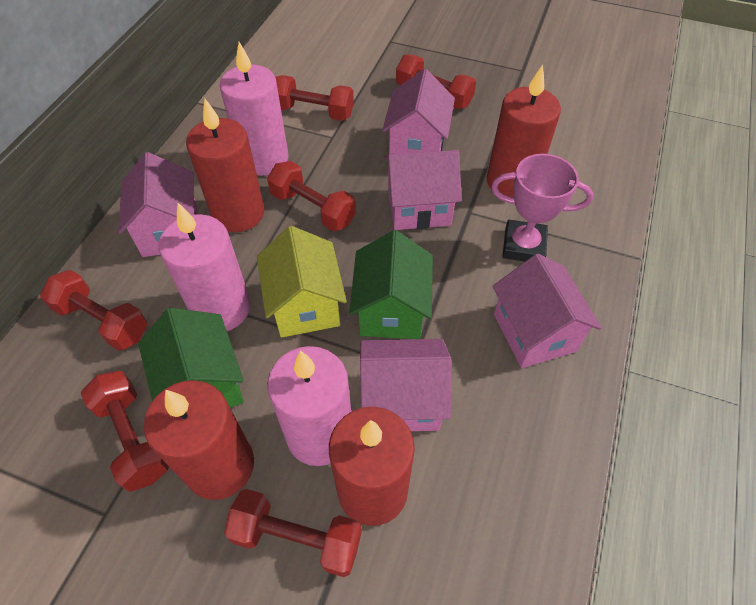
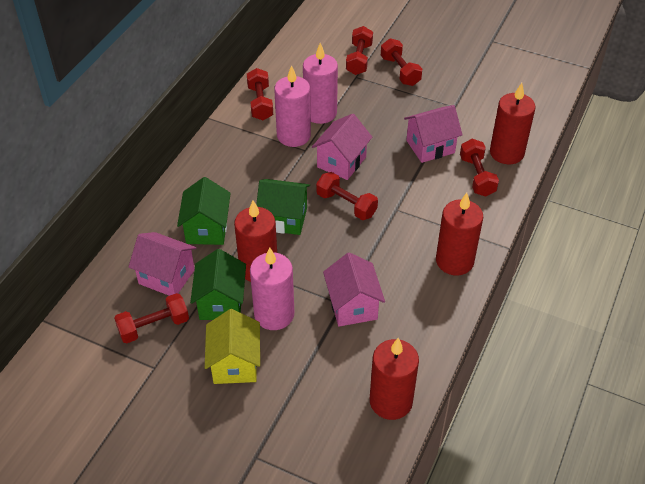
green house: [138,308,244,408] [349,230,433,339] = 2 -> [177,177,231,245] [190,249,246,320] [256,179,310,235] = 3
pink house: [118,152,197,257] [360,339,451,431] [382,69,455,155] [384,150,462,230] [493,253,602,368] = 5 -> [128,232,196,296] [312,114,372,180] [323,252,385,327] [404,105,463,163] = 4
pink trophy: [491,154,593,262] = 1 -> none = 0

